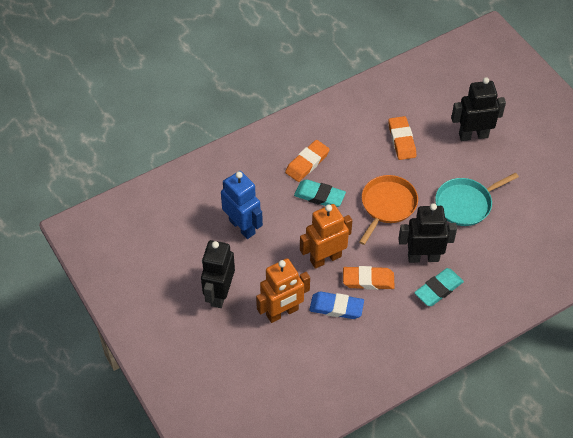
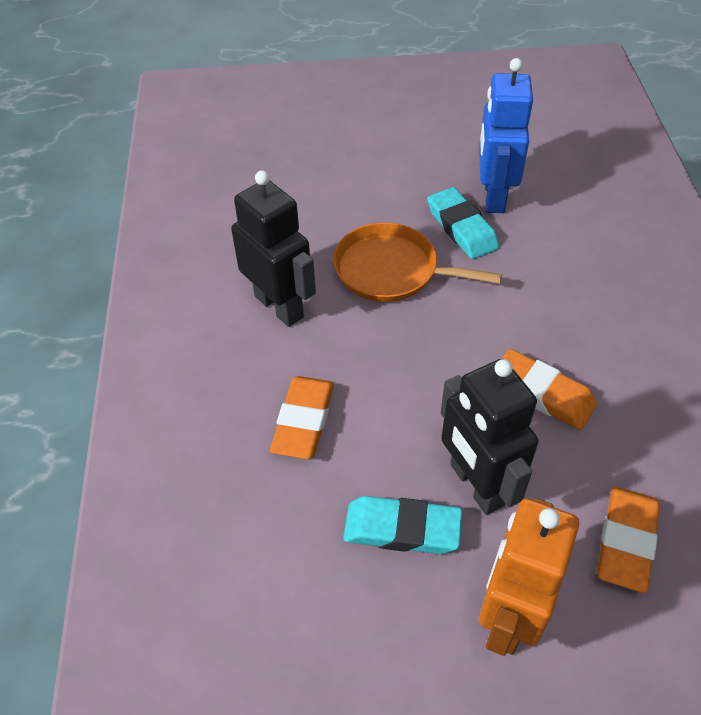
black robot: [201,240,235,308] [399,203,457,263] [451,77,506,141] = 3 -> [231,170,316,327] [441,359,539,515] = 2
blue eraser: [309,292,364,319] = 1 -> none = 0
orange robot: [256,258,310,323] [300,204,352,269] = 2 -> [479,498,579,656] = 1
turquoise pan: [435,173,519,226] = 1 -> none = 0

